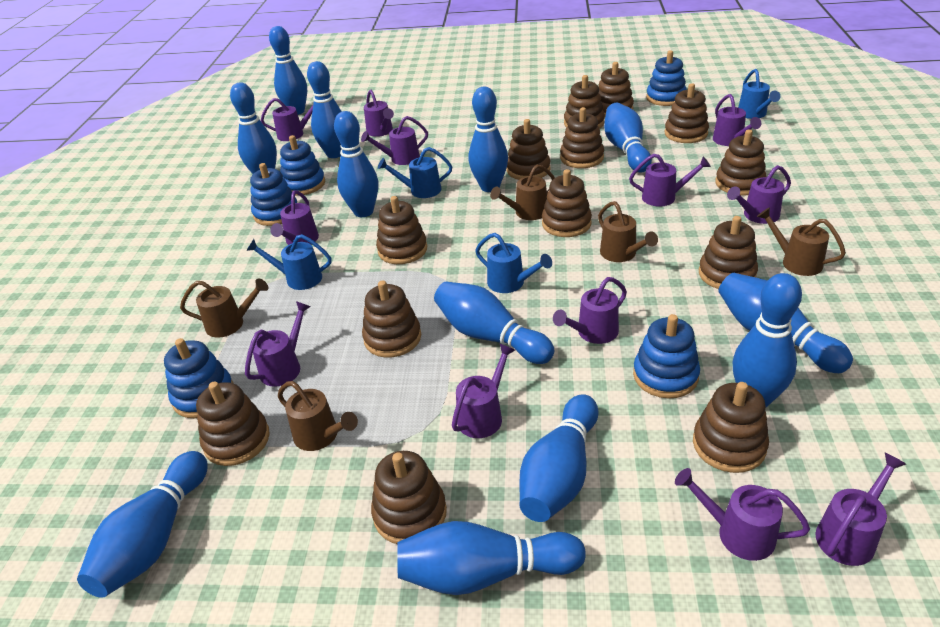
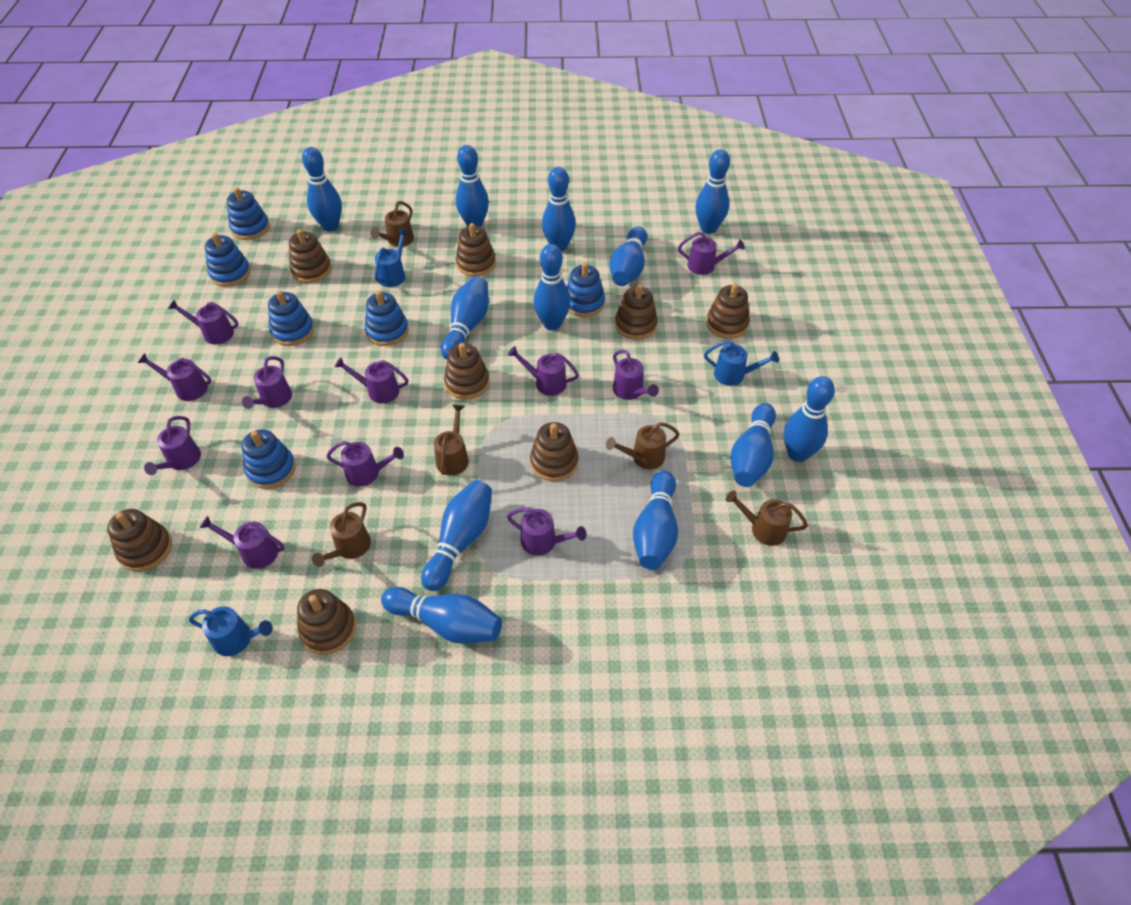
blue stacking toy: [164,338,233,418] [250,163,297,226] [280,135,325,196] [633,314,700,398] [646,50,687,106] = 5 -> [205,233,251,287] [227,187,270,240] [241,429,296,489] [268,291,314,346] [365,291,409,346] [567,263,605,317] = 6
blue watering can: [246,234,331,290] [378,147,452,198] [475,233,552,293] [738,69,780,119] = 4 -> [189,606,273,656] [375,229,409,287] [704,340,779,386] = 3
brown stacking toy: [196,382,270,466] [362,280,421,358] [371,451,447,544] [376,196,427,264] [506,119,550,180] [542,169,592,237] [560,107,604,168] [564,75,605,129] [598,62,634,116] [664,83,709,143] [693,382,769,473] [699,216,758,289] [715,130,766,196] = 13 -> [107,509,172,571] [289,229,332,283] [297,589,356,655] [444,343,489,400] [456,223,496,277] [530,422,578,481] [615,284,658,340] [706,283,750,339] = 8
purple watering can: [245,301,311,387] [261,98,313,141] [270,190,319,245] [361,116,428,165] [364,90,394,137] [452,344,515,438] [553,277,627,344] [629,154,711,206] [675,468,810,561] [713,94,761,146] [727,165,791,224] [816,453,906,566] = 12 -> [138,353,211,401] [144,416,201,475] [168,300,238,344] [200,516,285,569] [242,356,292,409] [326,441,404,487] [334,357,408,404] [507,507,586,556] [508,346,579,396] [613,350,659,400] [678,232,745,275] = 11

